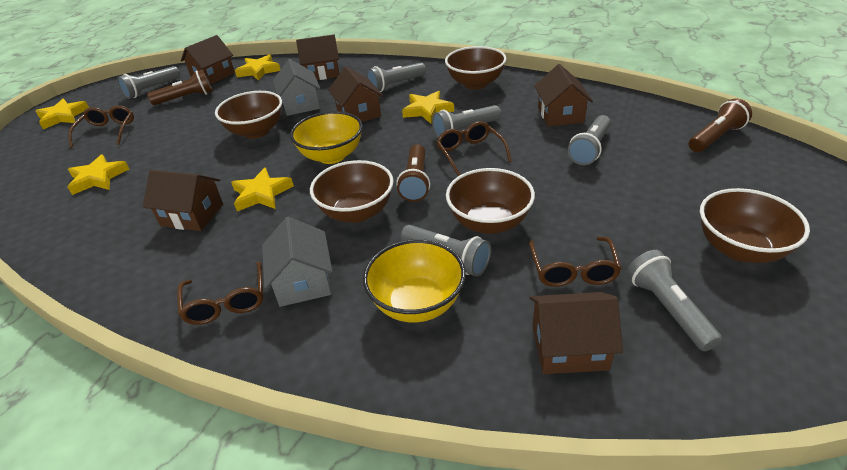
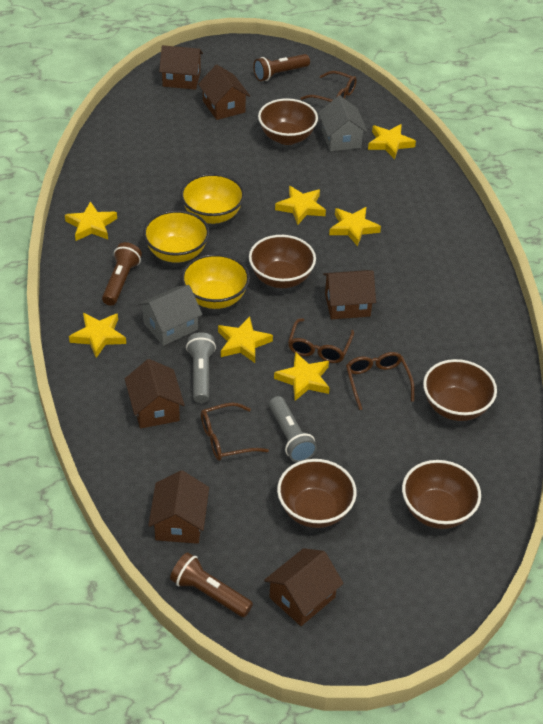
grey flashlight: [117,66,180,99] [366,63,426,92] [401,225,491,277] [432,105,501,138] [568,115,611,165] [627,250,722,351] = 6 -> [186,332,216,403] [269,396,317,462] = 2
yellow bowl: [290,111,363,164] [363,239,466,323] = 2 -> [143,210,209,263] [180,173,245,224] [181,254,250,309] = 3
yellow star: [35,99,89,129] [68,154,129,195] [231,168,294,211] [235,54,281,81] [402,91,454,123] = 5 -> [65,201,117,241] [69,313,126,358] [218,316,273,363] [274,352,330,401] [275,186,326,225] [329,207,381,247] [368,124,416,159] = 7

